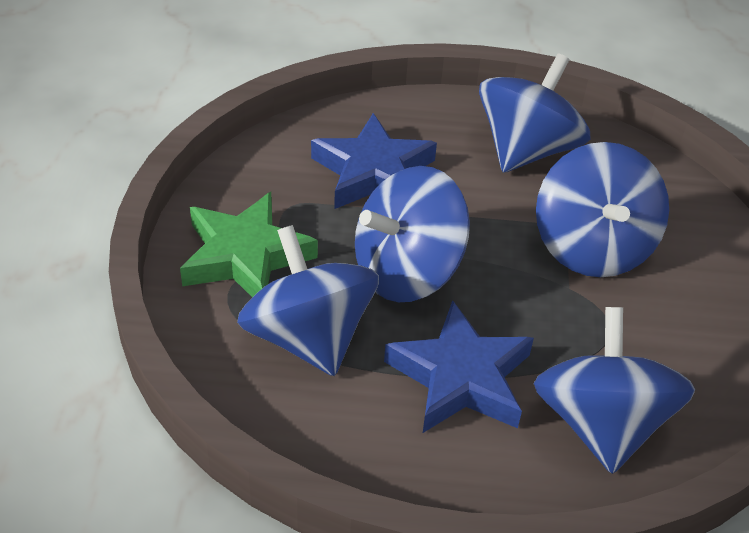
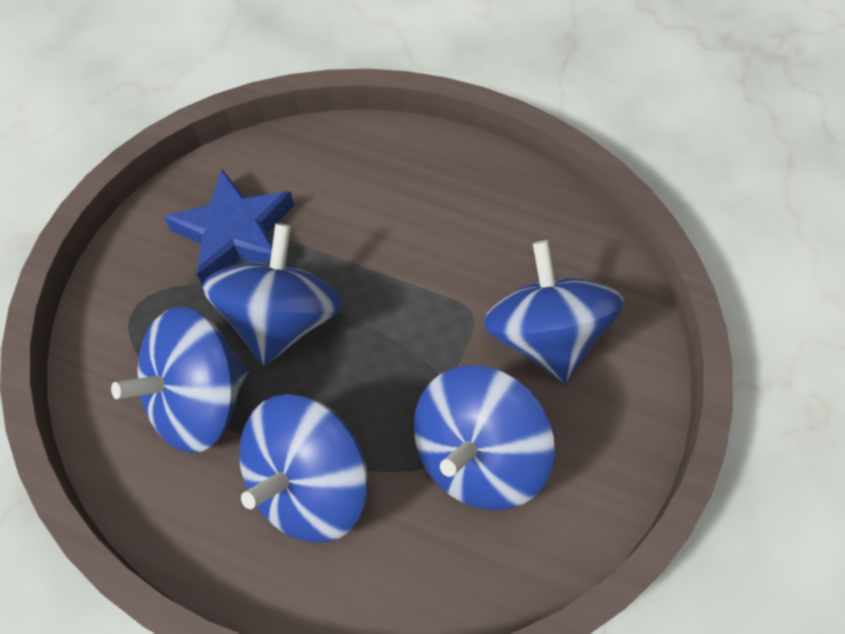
blue star: [311,113,437,209] [384,300,534,433] = 2 -> [164,169,294,285] = 1
green star: [180,192,318,297] = 1 -> none = 0

